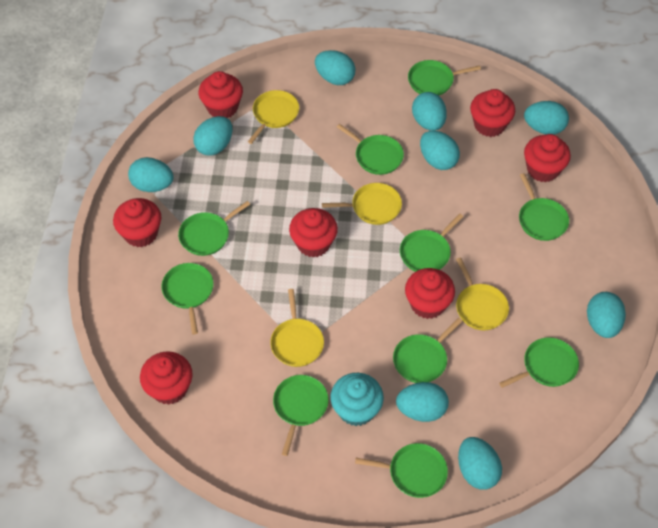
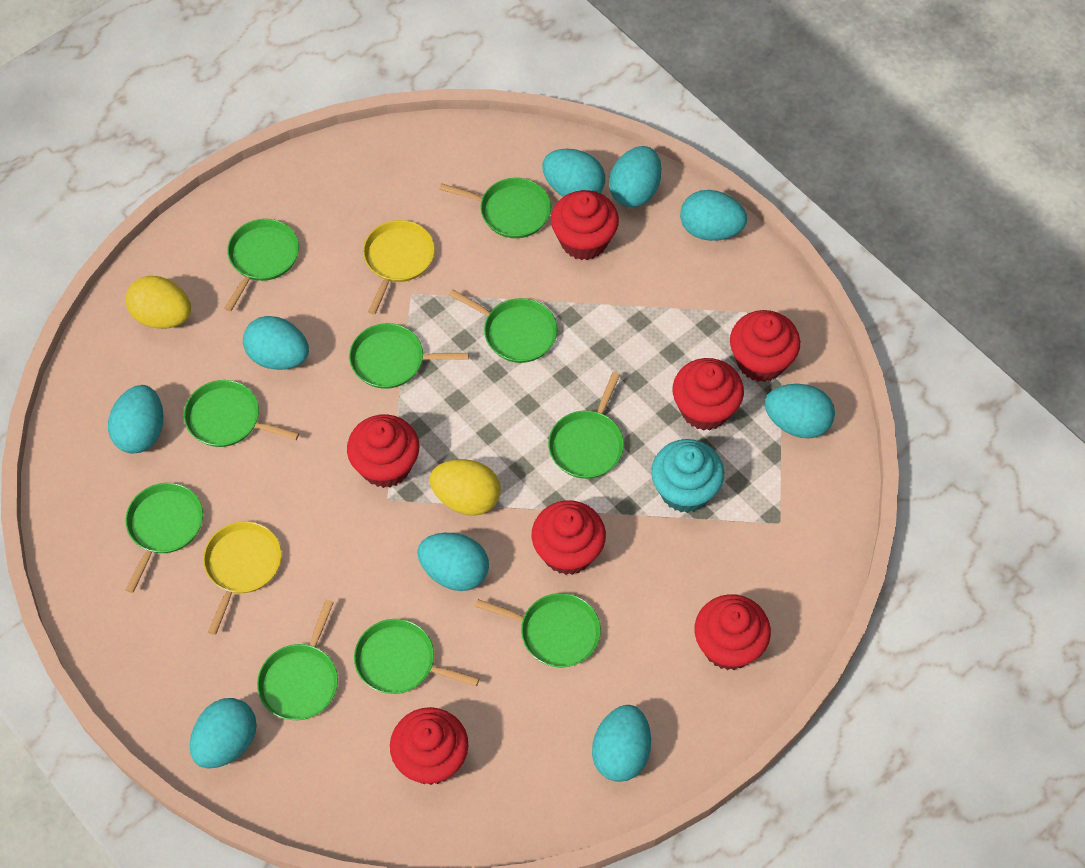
yellow egg: none = 0 -> [126,276,191,329] [430,459,501,516] = 2
yellow pan: [248,90,299,144] [270,289,324,367] [322,183,402,225] [456,257,509,330] = 4 -> [203,521,282,635] [363,220,435,315] = 2

